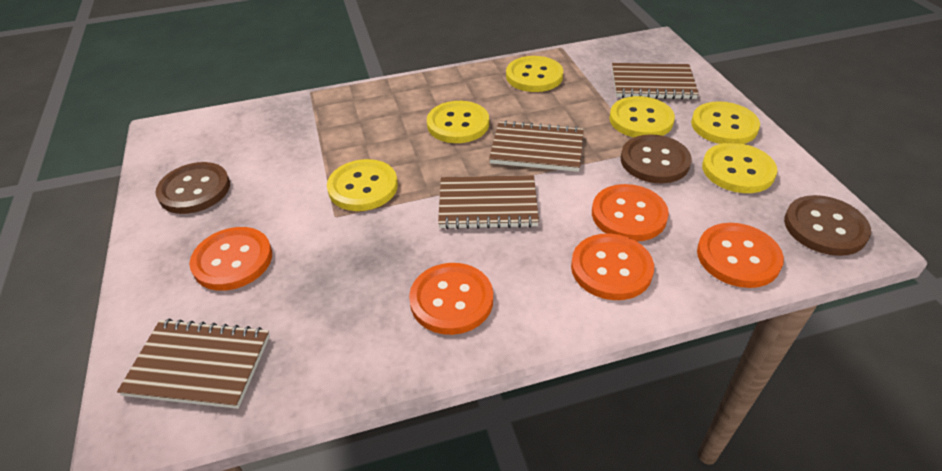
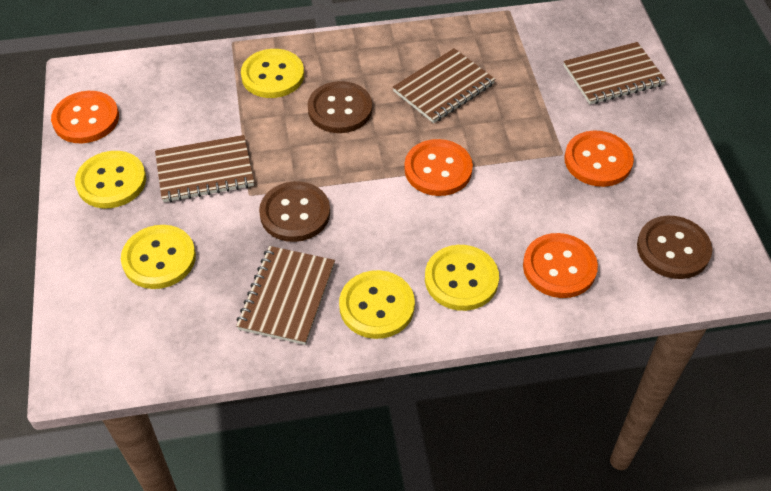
orange button: [190,227,272,291] [409,263,493,335] [571,234,654,300] [592,184,669,241] [697,223,784,288] = 5 -> [51,91,119,143] [404,139,473,196] [523,233,598,298] [564,131,634,187] = 4
yellow button: [327,159,398,211] [427,101,489,143] [506,56,563,92] [609,96,675,137] [691,101,760,144] [702,143,777,193] = 6 -> [75,151,146,208] [121,225,196,289] [241,49,304,98] [339,270,415,339] [425,245,499,311] = 5

